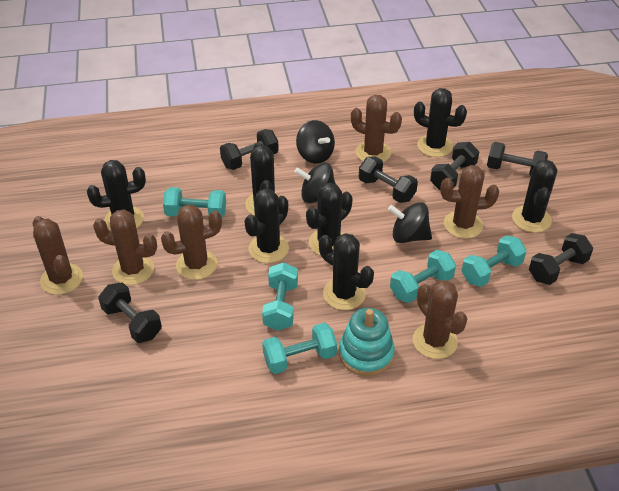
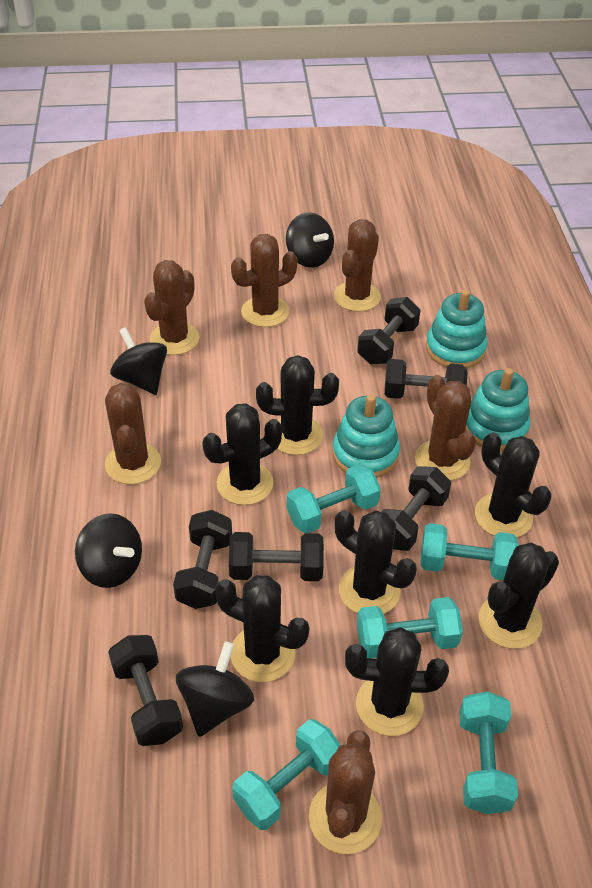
black spinning top: [294,163,336,203] [296,120,335,164] [388,202,432,243] = 3 -> [75,513,142,588] [110,327,167,395] [176,641,254,737] [286,212,334,268] = 4
turquoise stacking toy: [339,308,395,376] = 1 -> [332,394,400,478] [426,290,488,369] [465,368,530,451] = 3

